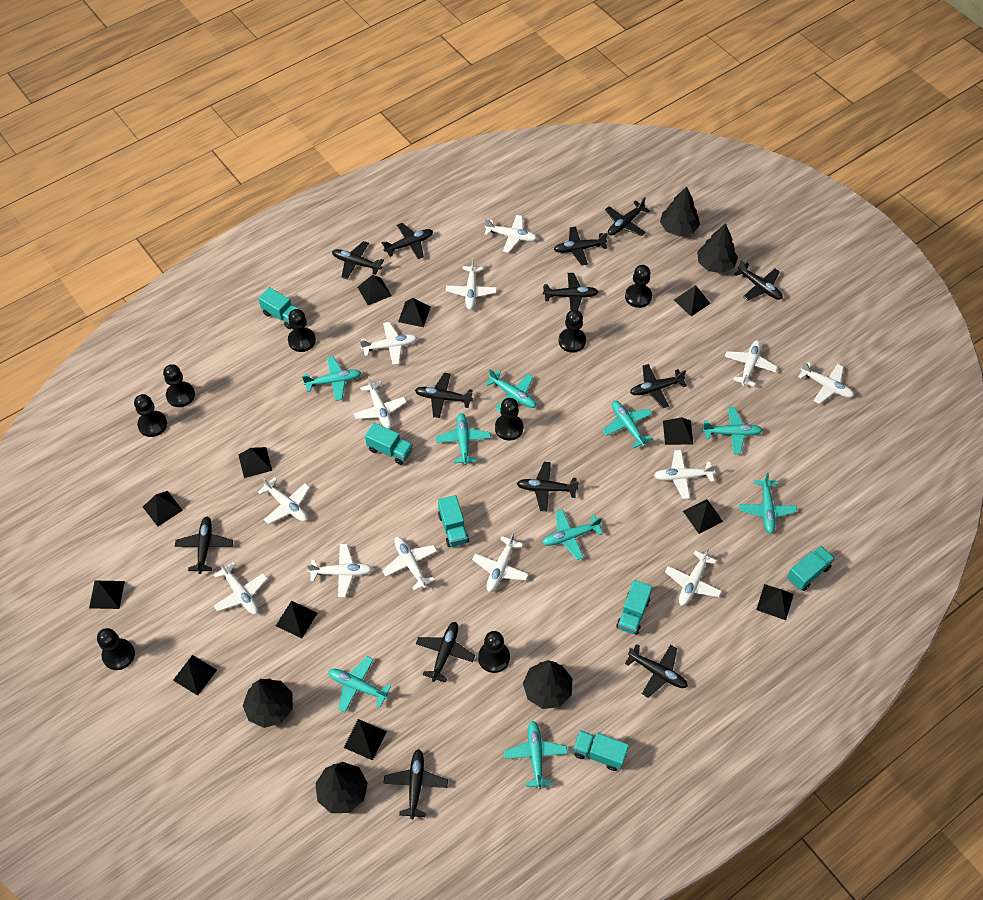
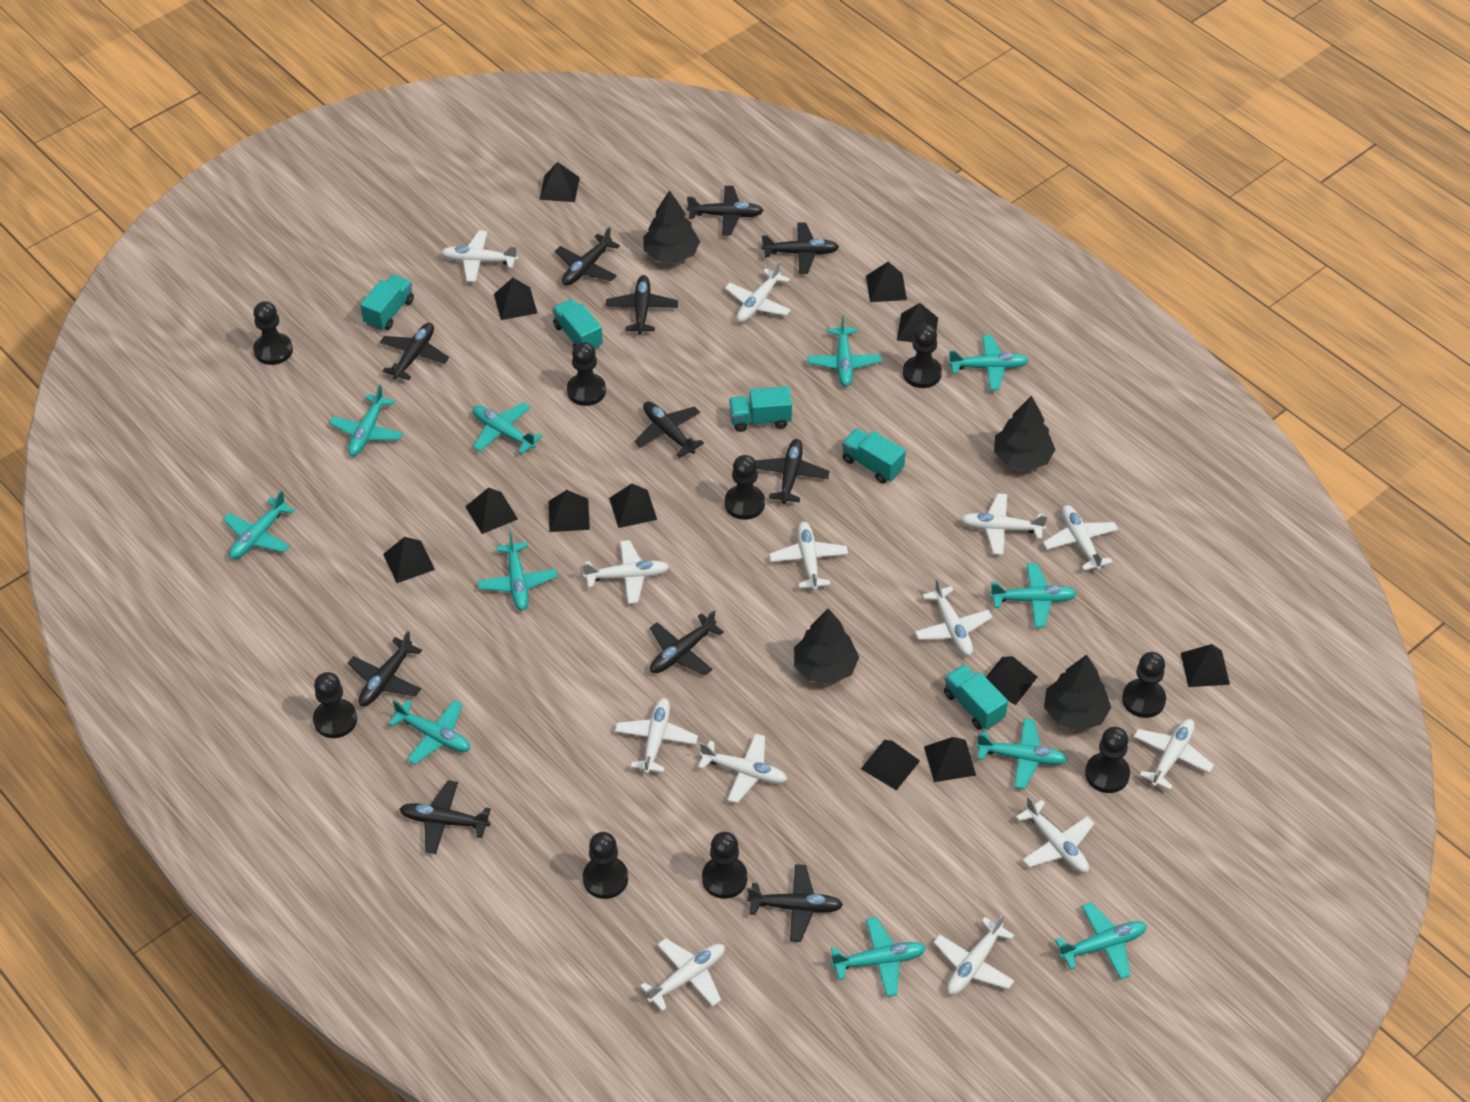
black pawn: [97,628,135,670] [134,394,167,437] [163,364,195,407] [288,309,316,352] [478,631,510,673] [495,398,523,441] [559,310,586,353] [625,265,652,308] = 8 -> [253,301,293,365] [313,672,357,738] [567,342,606,406] [583,832,628,899] [702,832,747,899] [725,455,765,520] [903,324,942,388] [1085,727,1130,793] [1122,652,1166,718] = 9
black plane: [175,516,233,574] [332,241,384,279] [382,223,433,259] [383,749,448,819] [415,373,473,418] [416,622,475,683] [517,462,579,511] [543,273,599,311] [554,226,608,265] [605,197,650,236] [625,644,688,698] [630,364,687,408] [734,260,782,300] = 13 -> [348,631,422,706] [380,323,449,380] [399,780,491,854] [555,227,620,286] [606,275,678,334] [634,402,704,457] [650,610,724,675] [687,186,764,236] [747,864,843,942] [755,439,830,504] [762,223,839,274] = 11
black tree: [243,679,293,728] [315,762,368,813] [523,660,572,709] [660,186,700,236] [697,223,738,273] = 5 -> [643,190,700,263] [794,608,859,684] [994,396,1056,471] [1044,655,1111,731] = 4
turquoise plane: [302,356,361,401] [328,656,391,712] [436,413,491,465] [485,369,536,412] [504,721,568,789] [542,509,603,560] [603,401,653,448] [702,407,762,454] [739,473,797,534] = 9 -> [223,491,295,559] [329,384,403,456] [388,700,470,765] [473,402,542,454] [478,532,557,611] [807,315,881,387] [831,917,926,997] [948,335,1029,390] [976,718,1068,789] [990,563,1077,628] [1055,902,1147,979] = 11
turquoise truck: [258,287,301,329] [365,423,413,465] [438,495,469,547] [573,730,629,771] [616,580,652,635] [787,546,835,591] = 6 -> [360,275,414,330] [552,299,603,350] [729,386,792,432] [842,428,906,484] [944,664,1008,730] = 5

